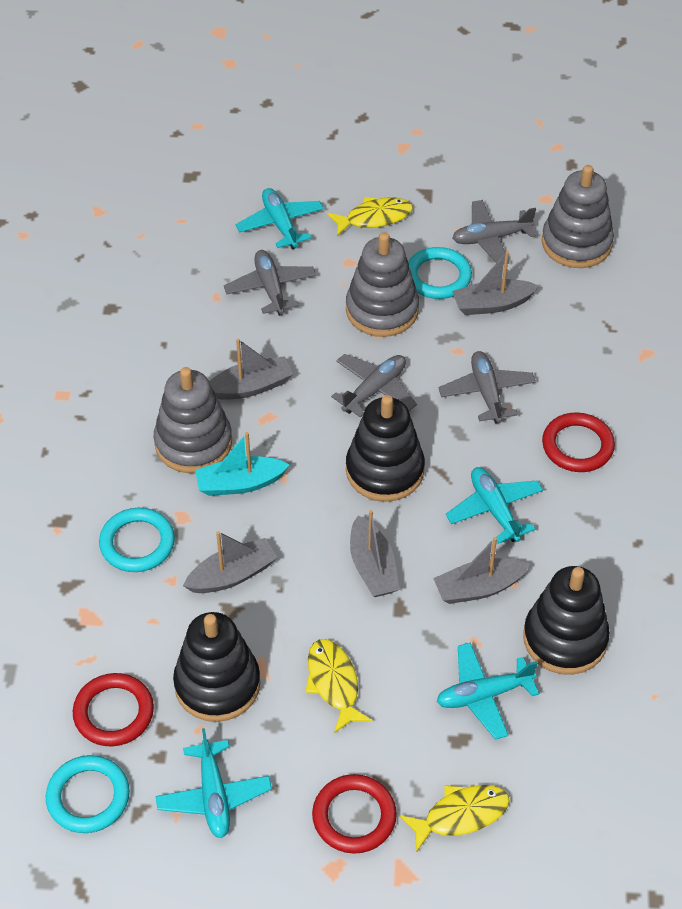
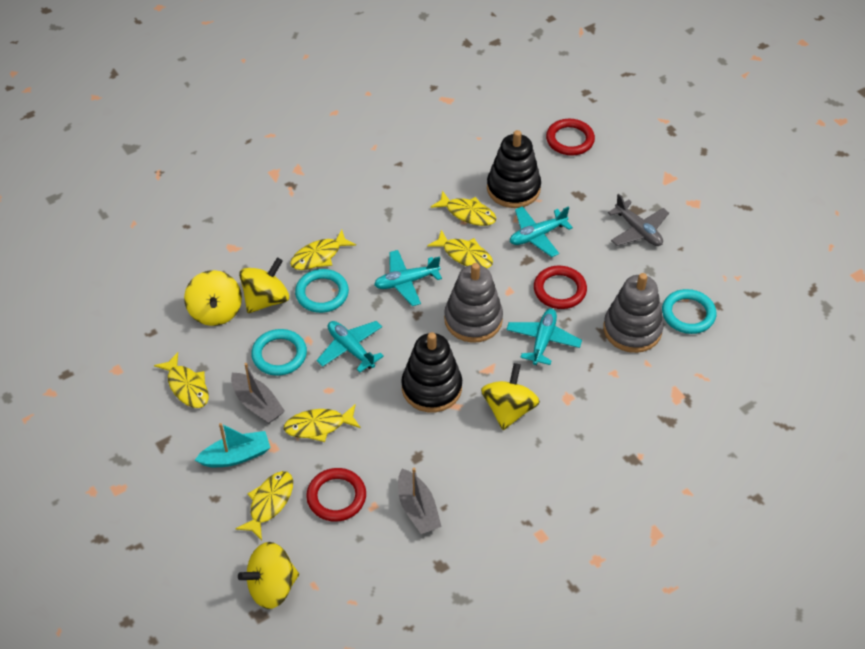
black stacking toy: [173,612,260,722] [346,395,425,502] [523,566,610,675] = 3 -> [401,332,462,412] [487,130,541,208] = 2
grey boat: [183,531,277,593] [209,339,293,400] [350,510,400,597] [433,537,530,604] [452,251,539,315] = 5 -> [231,363,285,424] [398,468,442,534] = 2
grey plane: [224,250,316,316] [331,354,417,418] [438,351,536,424] [452,200,536,265] = 4 -> [608,194,669,246] = 1
grey stacking toy: [154,367,232,473] [346,232,419,337] [542,165,614,268] = 3 -> [444,263,503,343] [603,273,664,353] = 2
yellow fish: [305,639,372,733] [327,197,413,236] [400,785,510,853] = 3 -> [154,352,209,408] [236,471,293,541] [284,405,361,442] [290,229,356,270] [427,230,493,268] [431,190,496,226] = 6
yellow spinning top: none = 0 -> [184,270,242,326] [238,542,299,609] [239,257,289,313] [481,363,540,430] = 4

